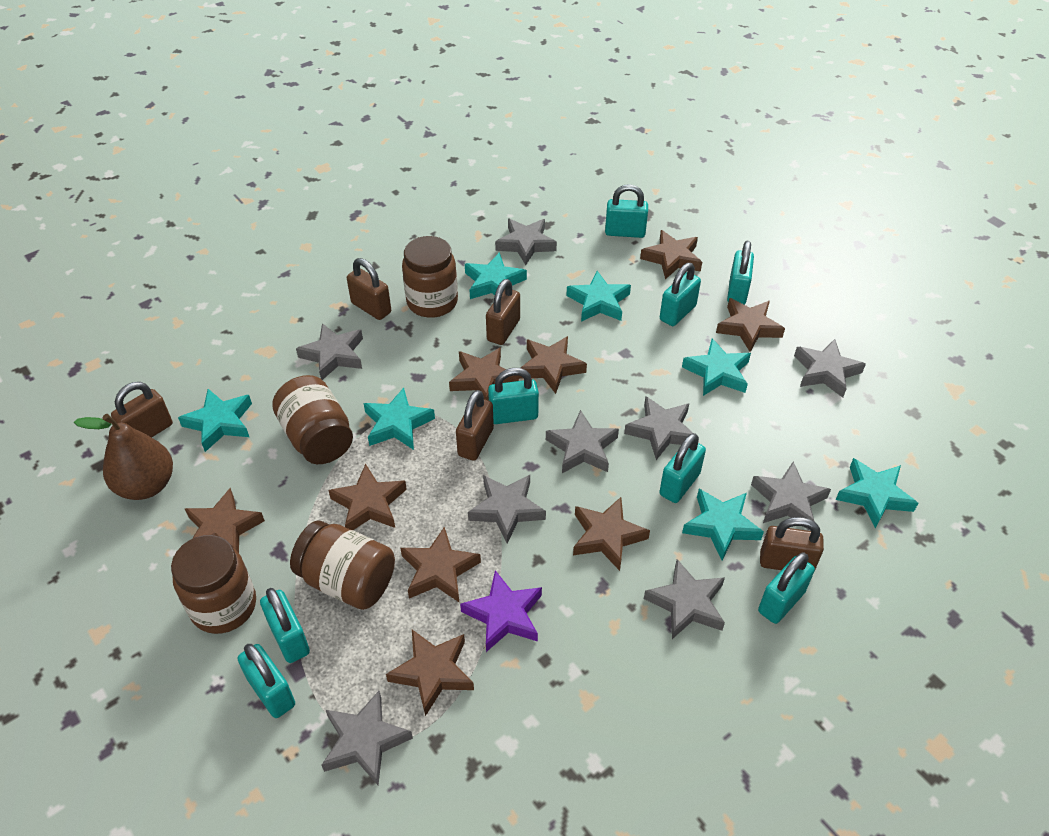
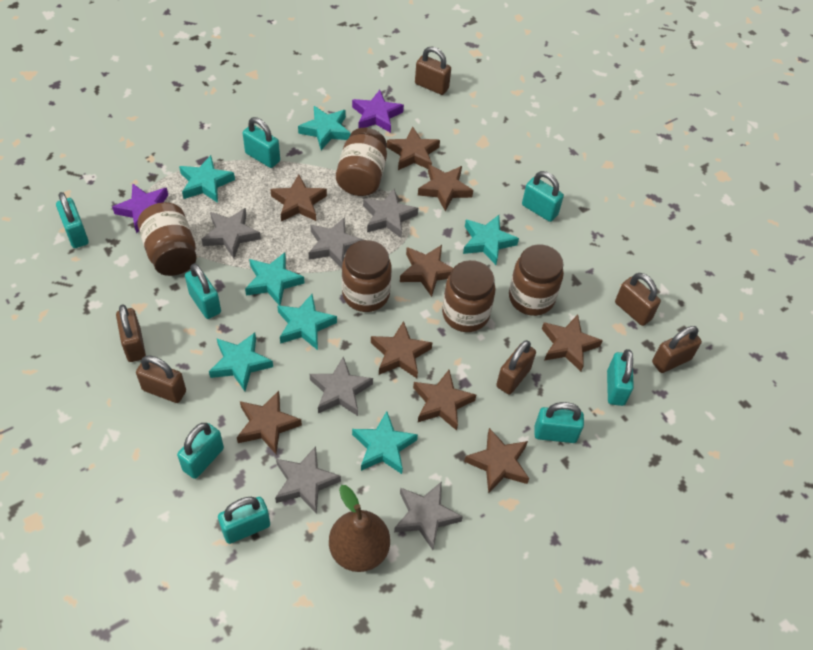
brown jar: [171,535,256,634] [272,375,353,464] [290,520,395,610] [402,236,458,318] = 4 -> [138,202,197,276] [336,128,387,196] [342,240,392,312] [442,260,496,332] [509,244,564,316] = 5
brown padlock: [111,382,173,438] [347,258,391,320] [456,390,494,461] [486,279,520,345] [760,517,824,572] = 5 -> [116,305,146,362] [136,356,186,403] [415,46,451,95] [496,340,536,394] [615,273,661,326] [652,326,702,373] = 6
grey star: [296,323,363,380] [322,691,413,785] [468,475,546,543] [495,219,557,265] [546,410,619,473] [624,396,693,460] [644,559,725,639] [751,461,831,531] [794,339,866,398] = 9 -> [201,208,261,259] [275,446,341,514] [308,217,363,268] [310,357,373,416] [363,188,418,238] [394,481,463,550] = 6
purple star: [460,570,542,652] = 1 -> [112,183,168,233] [352,90,404,133] = 2

